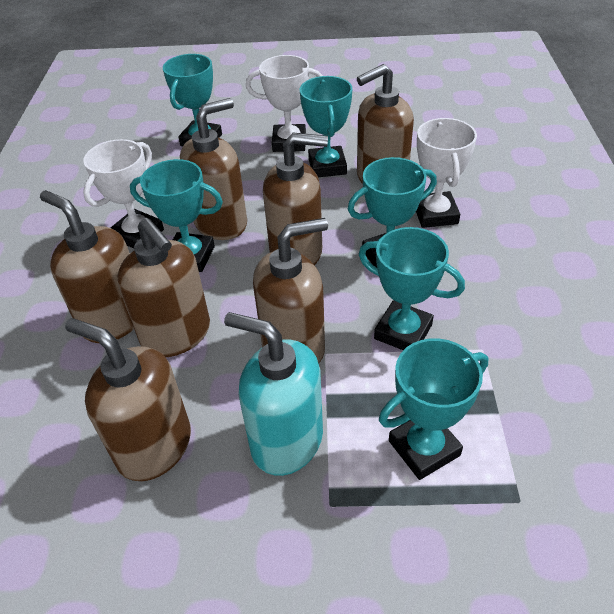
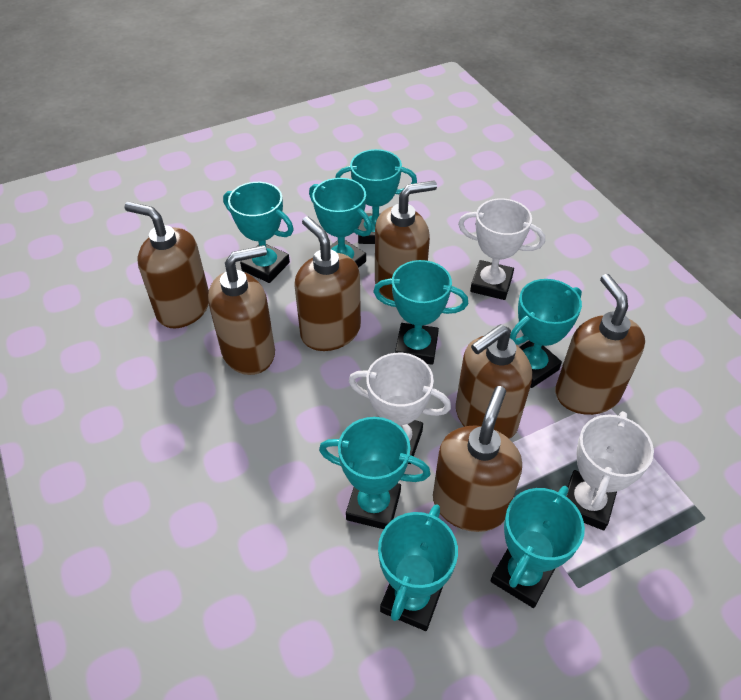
turquoise soap dispenser: [224,312,323,476] = 1 -> none = 0
turquoise trophy: [130,159,223,272] [163,54,222,146] [300,76,352,177] [347,157,437,267] [359,227,465,350] [379,338,488,480] = 6 -> [223,182,294,283] [309,178,372,268] [319,417,430,529] [335,149,417,244] [373,260,468,365] [378,504,458,631] [491,486,585,608] [510,279,582,388] = 8

